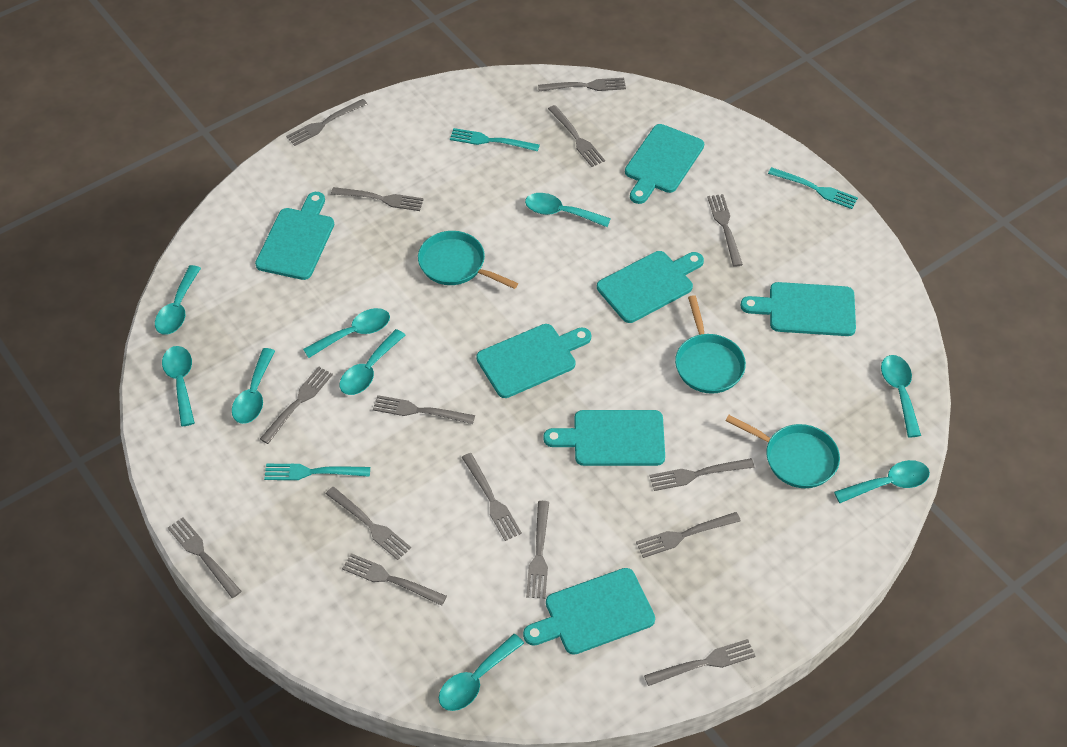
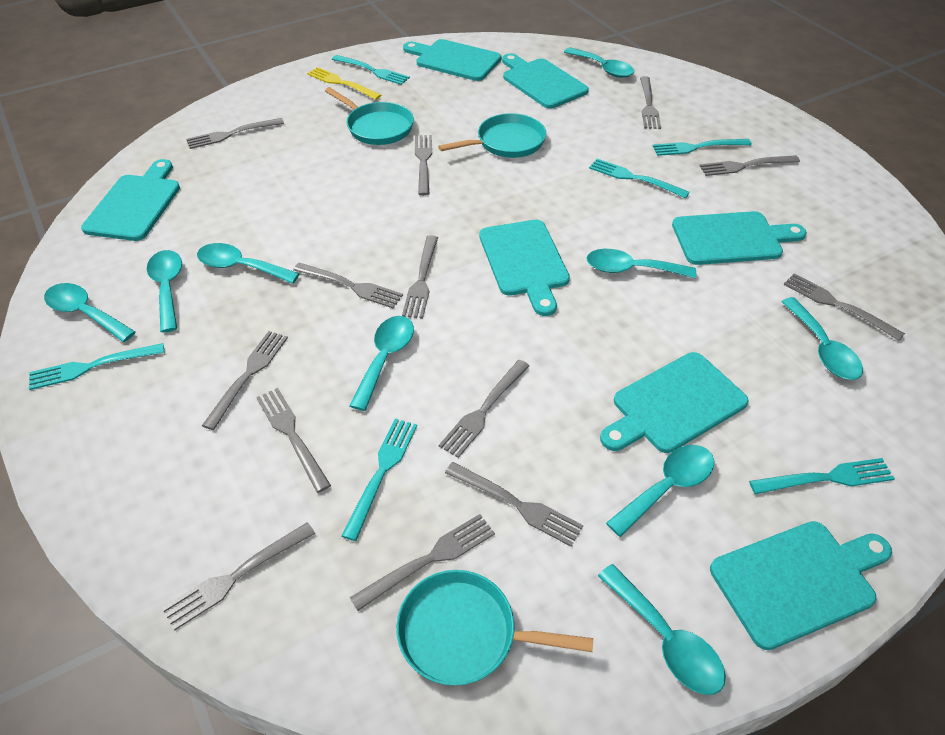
grey fork: [168,517,242,598] [260,367,333,444] [286,99,367,146] [326,487,411,560] [331,187,424,211] [342,553,447,606] [373,395,475,424] [462,453,522,541] [526,501,549,599] [538,78,626,91] [548,105,605,167] [636,512,741,558] [644,639,756,686] [649,458,755,491] [707,194,743,267] = 15 -> [162,522,315,631] [186,118,284,149] [202,331,288,430] [256,388,331,493] [293,263,403,308] [350,514,495,611] [402,235,438,319] [415,135,432,196] [439,360,529,458] [445,462,583,547] [640,76,661,129] [699,155,800,176] [783,273,905,341] = 13
turquoise fork: [264,464,370,480] [450,128,540,151] [768,167,858,209] = 3 -> [29,343,164,390] [332,55,410,85] [342,419,417,541] [589,159,690,198] [653,139,752,156] [749,458,895,494] = 6
yellow fork: none = 0 -> [307,67,381,100] = 1

